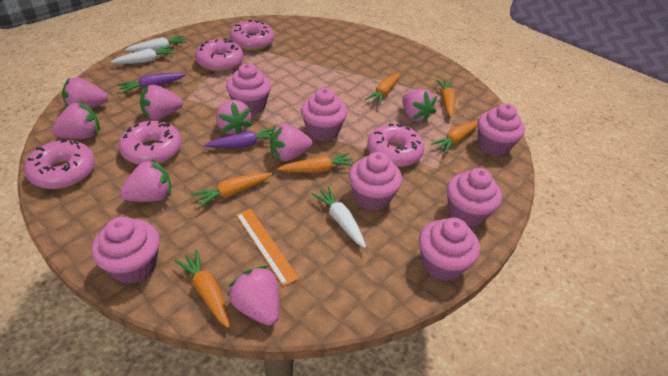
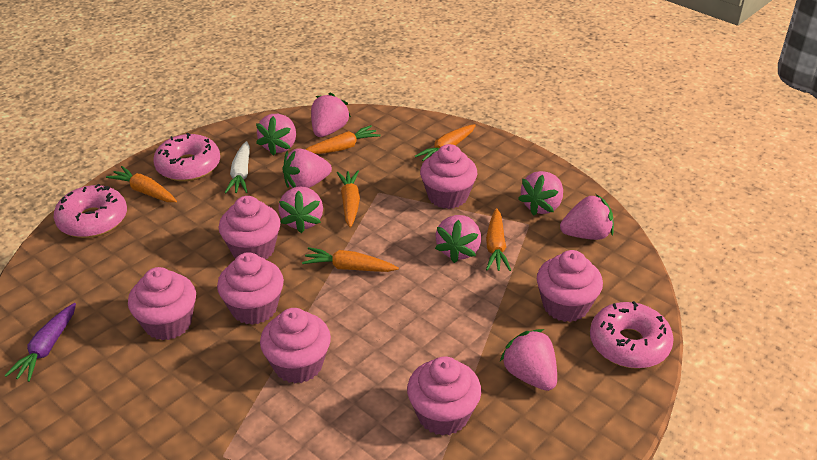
orange ruler: [236,209,299,286] = 1 -> none = 0
pink donut: [24,139,95,189] [119,120,182,165] [195,38,243,72] [230,20,274,51] [367,123,424,167] = 5 -> [54,184,127,238] [153,133,220,181] [590,301,674,369] = 3
purple carrot: [117,73,186,94] [204,128,273,148] = 2 -> [4,303,76,382] = 1
white carrot: [110,46,176,64] [125,35,187,52] [312,187,366,248] = 3 -> [225,141,250,193] = 1

